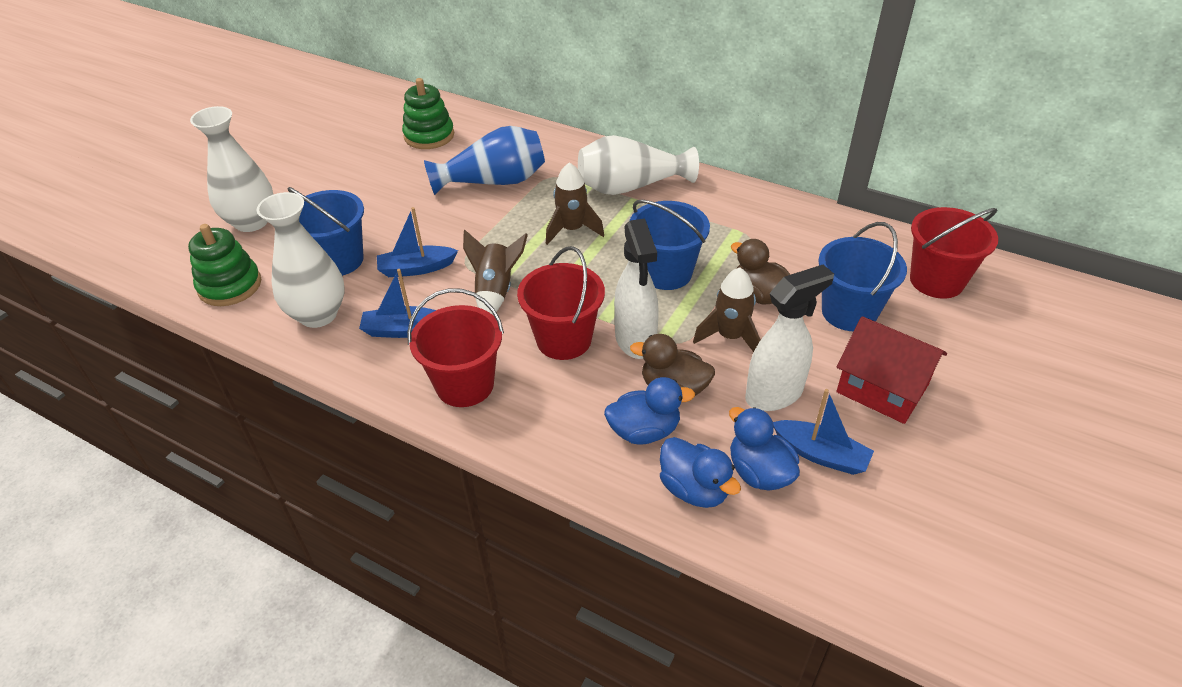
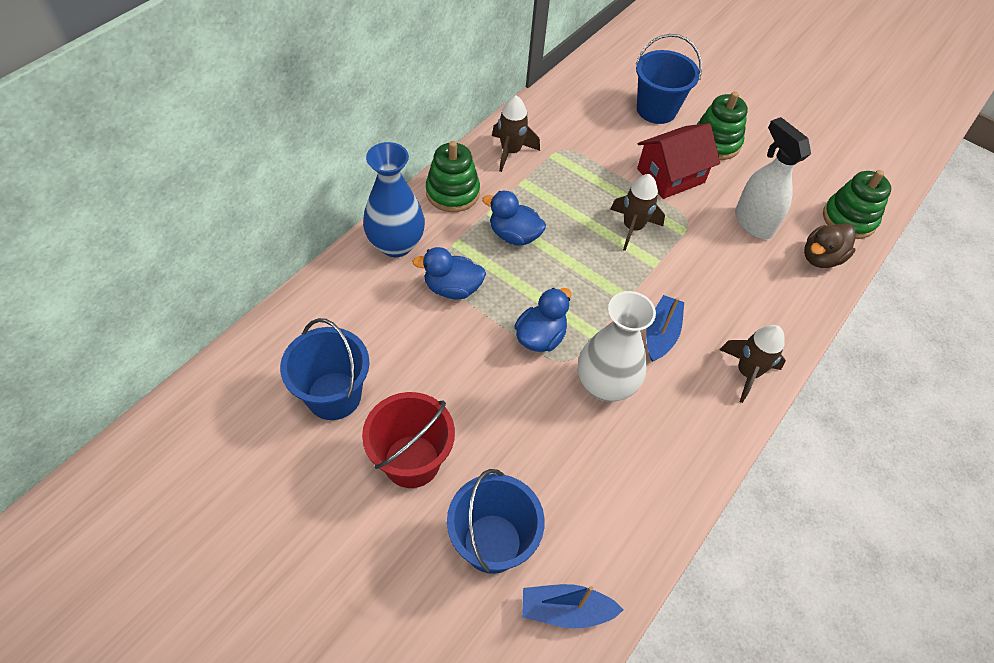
blue boat: [359,269,436,338] [377,207,458,277] [773,389,874,475] = 3 -> [522,584,623,629] [646,295,684,362] = 2
brown duck: [630,334,715,396] [731,239,790,305] = 2 -> [804,223,856,268] = 1
green stacking toy: [188,224,261,306] [402,78,454,149] = 2 -> [426,141,480,212] [696,91,748,160] [823,170,891,239] = 3
red bucket: [407,288,504,407] [517,246,605,360] [910,207,998,299] = 3 -> [362,392,455,488] = 1
white spray bottle: [614,218,659,359] [745,265,834,411] = 2 -> [735,117,811,239] = 1
white vase: [190,106,273,232] [256,192,345,328] [578,135,699,195] = 3 -> [578,291,656,402] = 1

